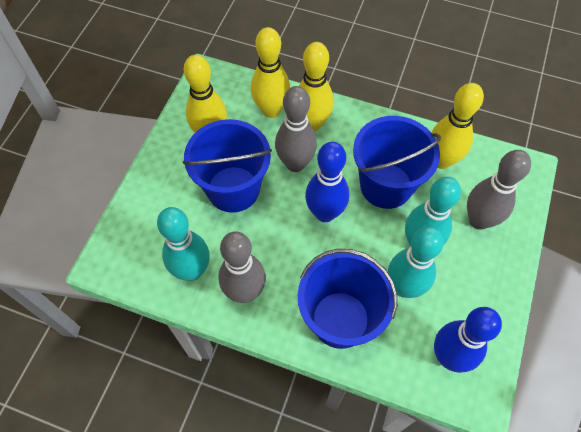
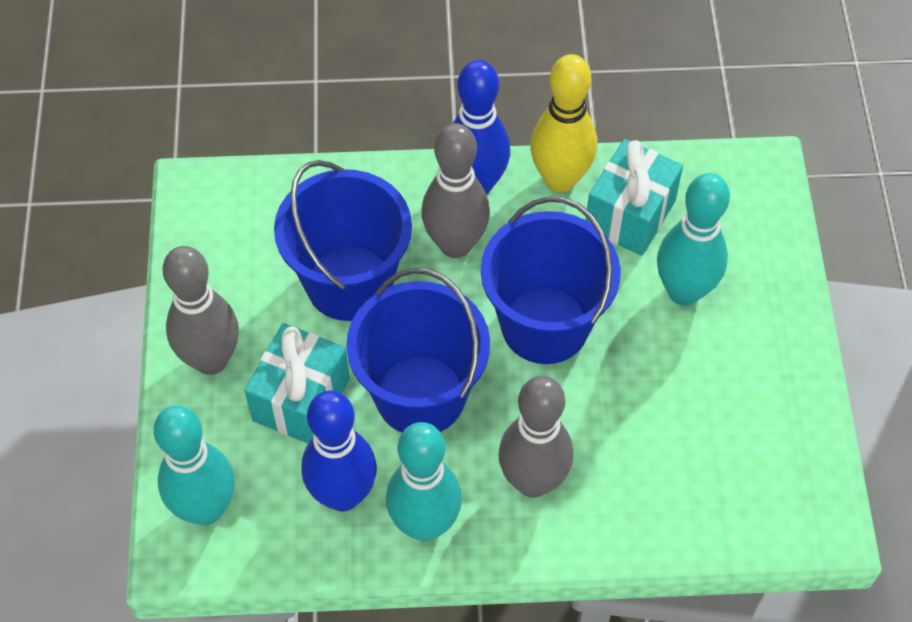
turquoise gift: none = 0 -> [245,323,350,443] [586,139,683,256] = 2
yellow bowling pin: [184,55,227,132] [251,27,290,118] [299,42,334,131] [431,83,484,169] = 4 -> [530,54,597,192] = 1

